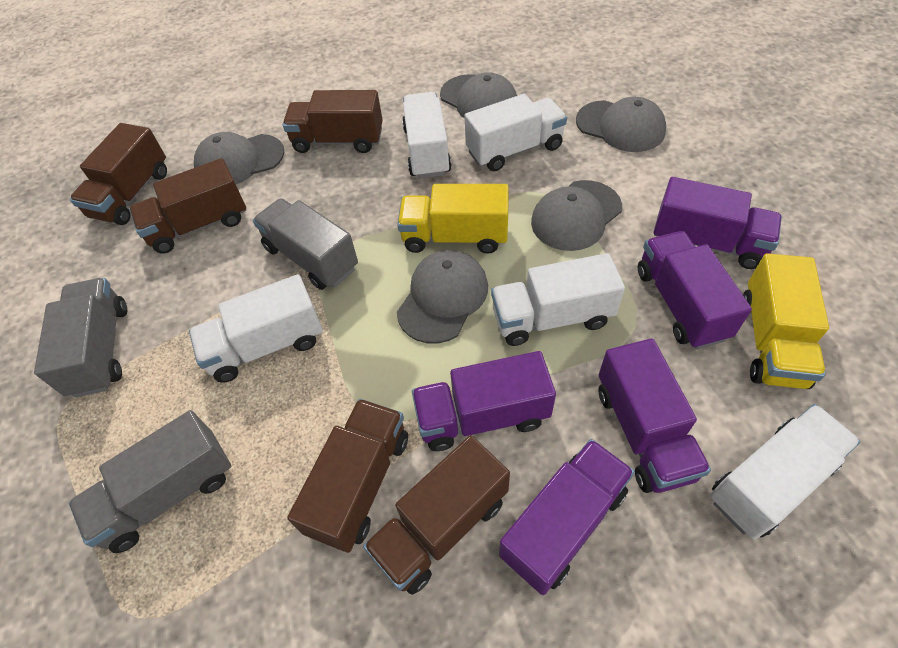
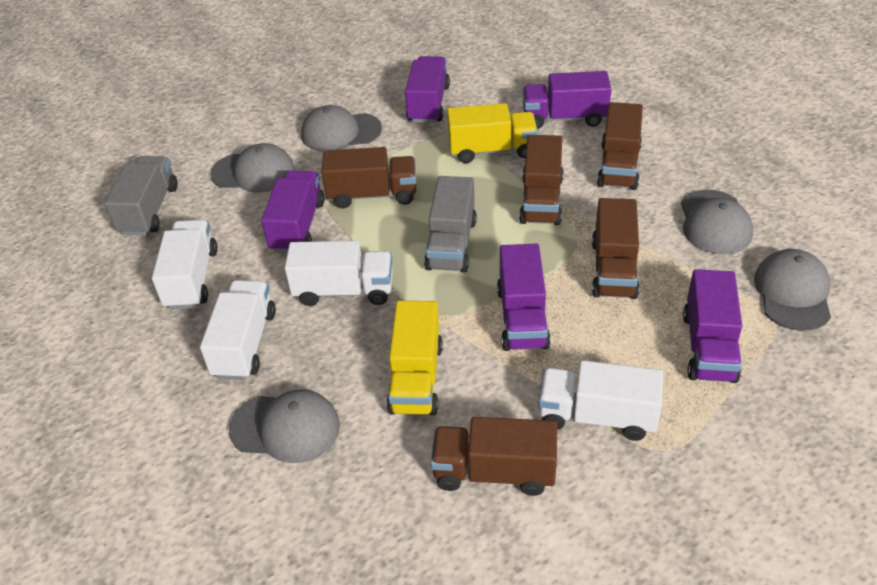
grey truck: [34,278,127,397] [69,410,231,553] [253,198,358,290] = 3 -> [105,156,178,236] [424,176,477,273] = 2
white truck: [189,274,323,383] [402,92,452,179] [465,94,567,171] [491,253,625,346] [710,404,860,539] = 5 -> [152,219,218,310] [200,280,276,380] [285,241,393,306] [539,360,663,441] = 4

